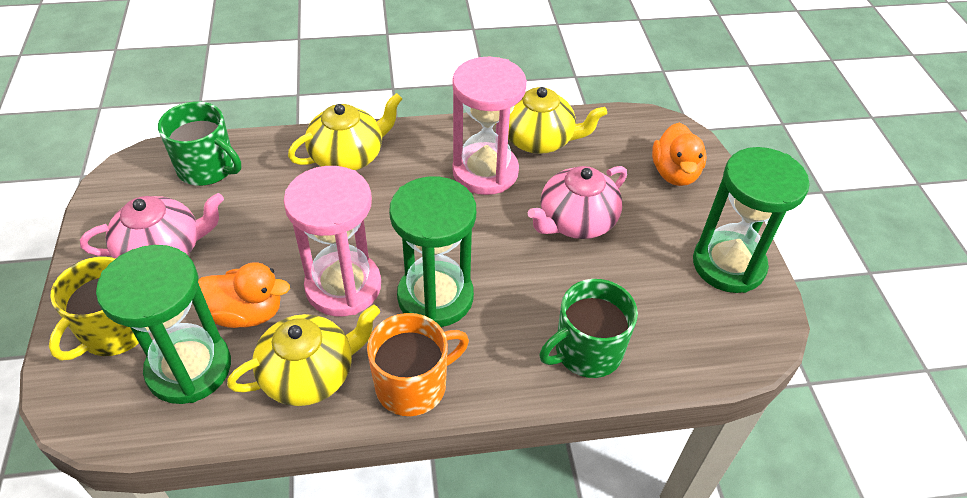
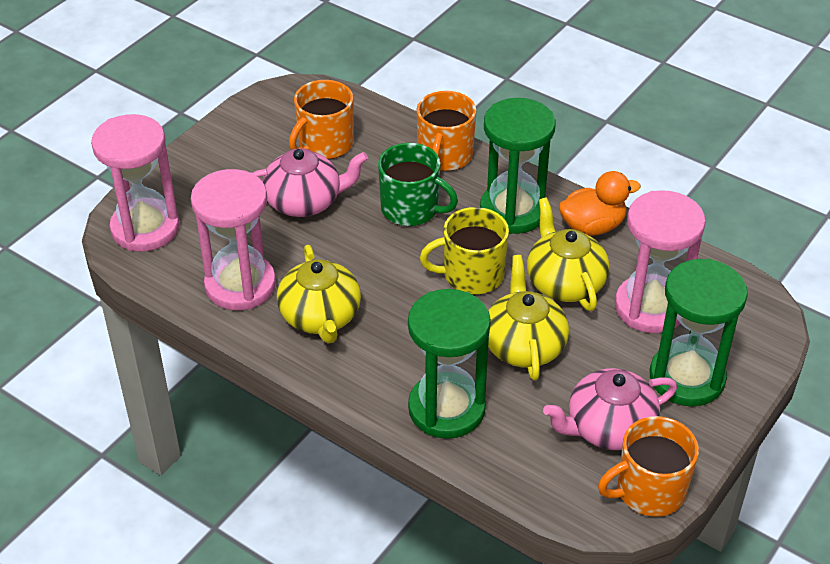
green mug: [158,101,241,186] [539,279,638,378] = 2 -> [378,143,458,226] = 1
orange duck: [198,262,290,328] [652,123,707,186] = 2 -> [559,171,641,236] = 1
orange mug: [367,313,469,416] = 1 -> [289,80,354,159] [417,91,476,171] [598,416,699,517] = 3
pink hourglass: [284,166,381,316] [452,57,527,195] = 2 -> [91,114,180,252] [191,169,276,310] [615,190,706,333] = 3

